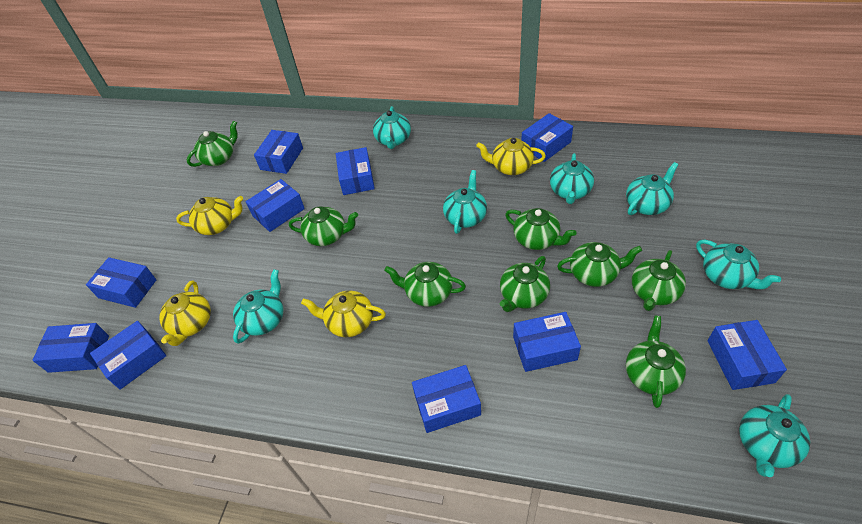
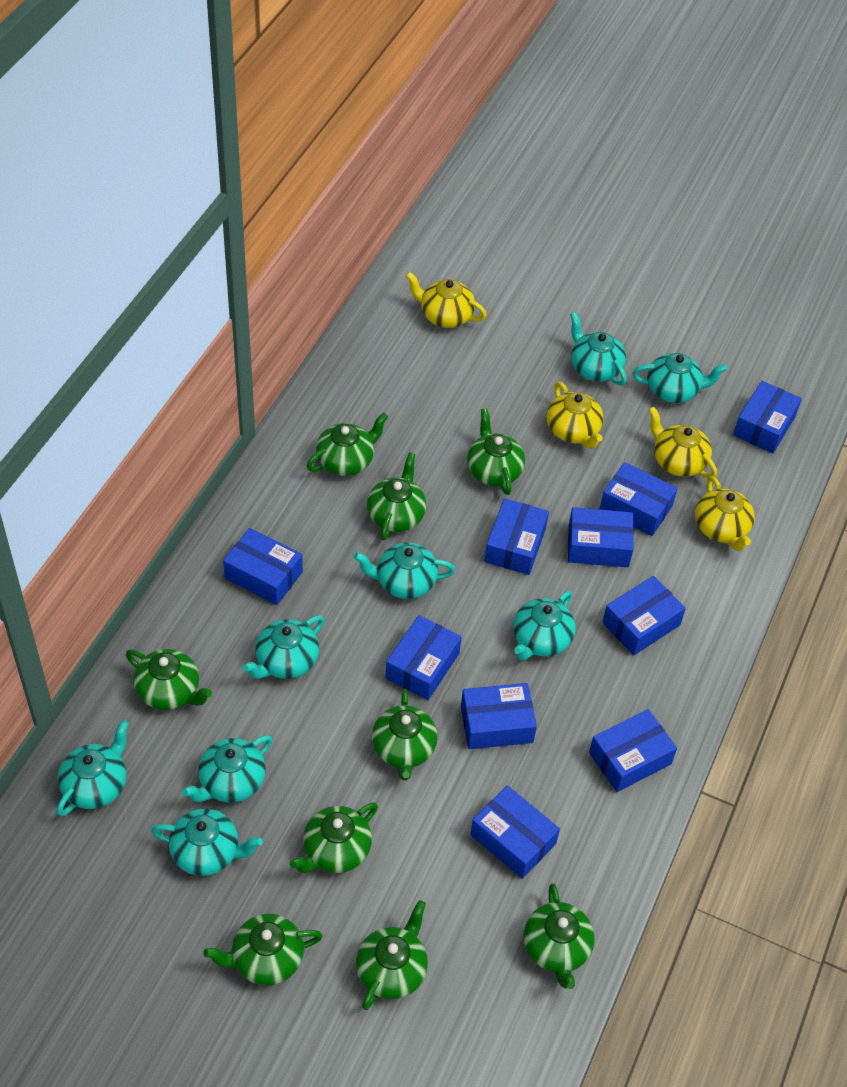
green teapot: [187,120,238,167] [289,206,358,246] [384,262,466,307] [500,256,550,312] [505,208,577,250] [557,242,642,287] [626,315,686,408] [632,250,686,311] = 8 -> [126,649,212,710] [203,914,323,986] [290,802,378,873] [307,412,388,476] [356,900,428,1010] [367,453,426,540] [372,689,438,780] [467,408,525,495] [524,883,594,989] = 9
turquoise teapot: [233,269,283,344] [373,106,411,149] [443,170,487,234] [550,153,594,204] [626,162,679,215] [696,240,781,289] [739,394,810,477] = 7 -> [57,720,129,816] [151,808,263,876] [182,735,273,803] [243,615,324,679] [354,542,455,599] [513,591,575,660] [570,312,626,385] [632,353,727,403] = 8

